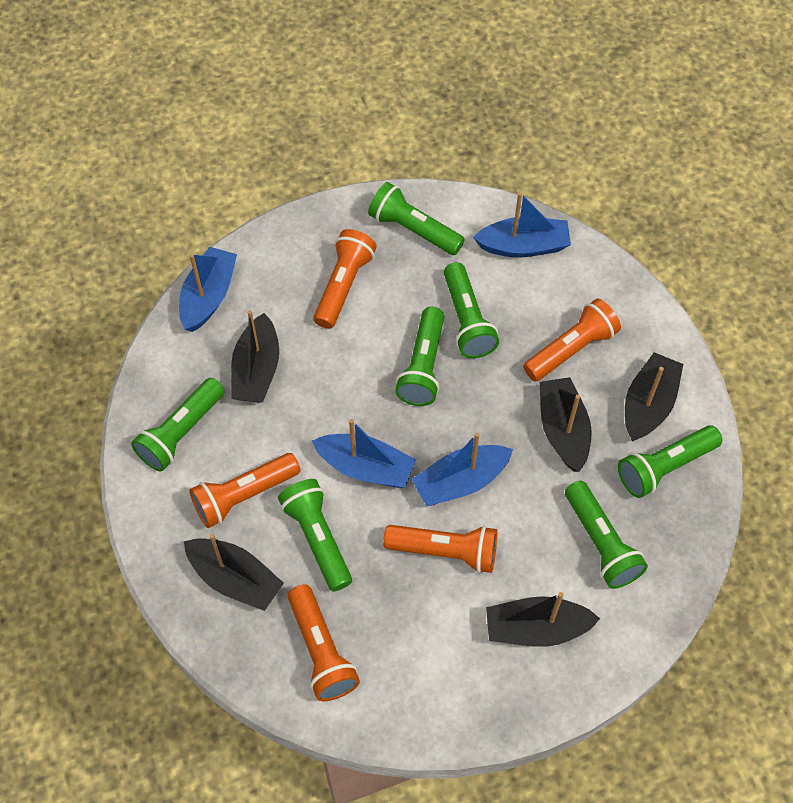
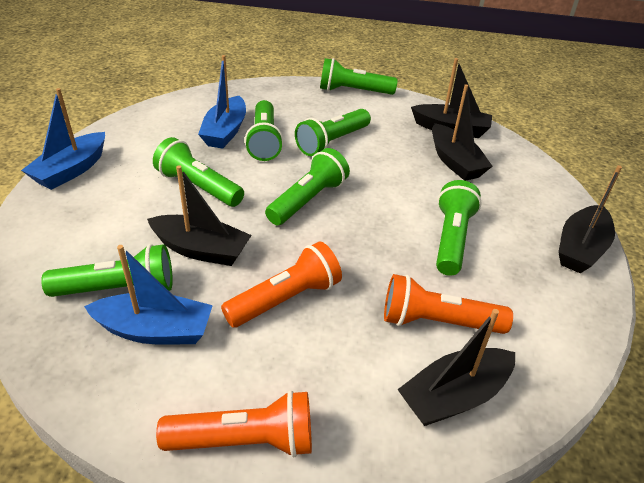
blue boat: [179,246,237,332] [312,419,416,488] [411,433,513,506] [473,192,571,258] = 4 -> [21,88,105,190] [84,245,213,345] [198,55,246,149] = 3
orange flashlight: [189,453,300,528] [288,584,360,701] [314,229,377,329] [383,525,497,573] [523,298,621,381] = 5 -> [156,390,312,458] [221,241,342,328] [384,274,513,334] = 3

